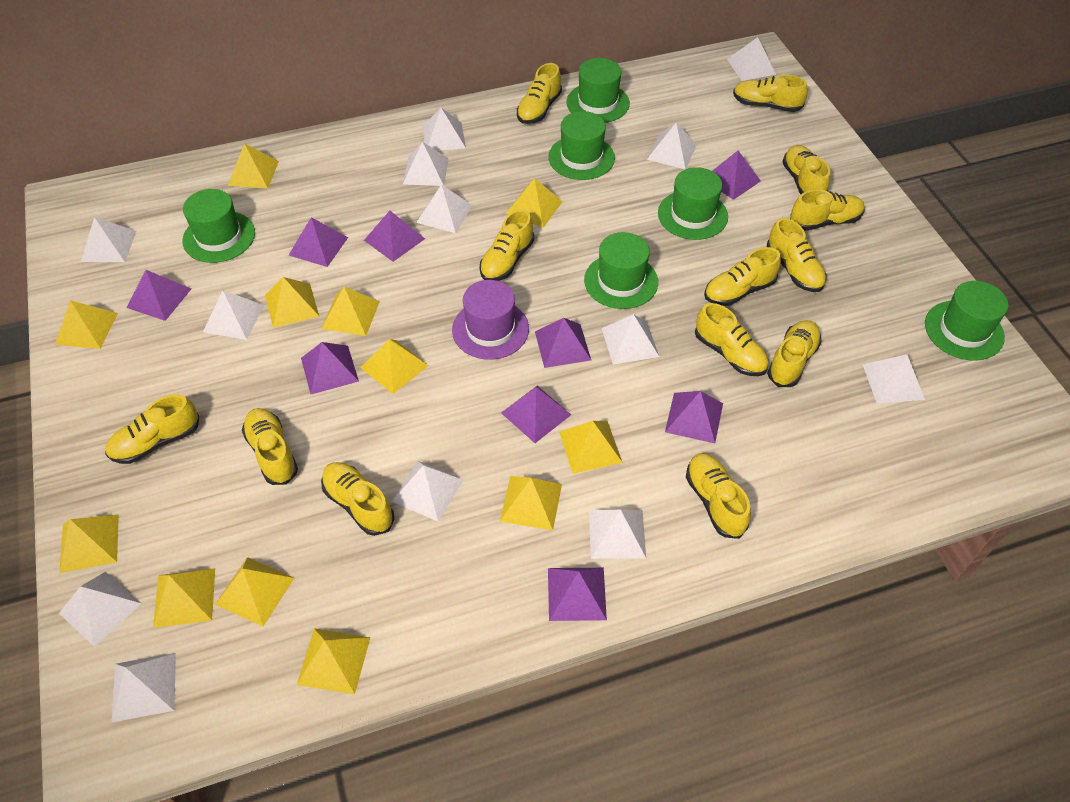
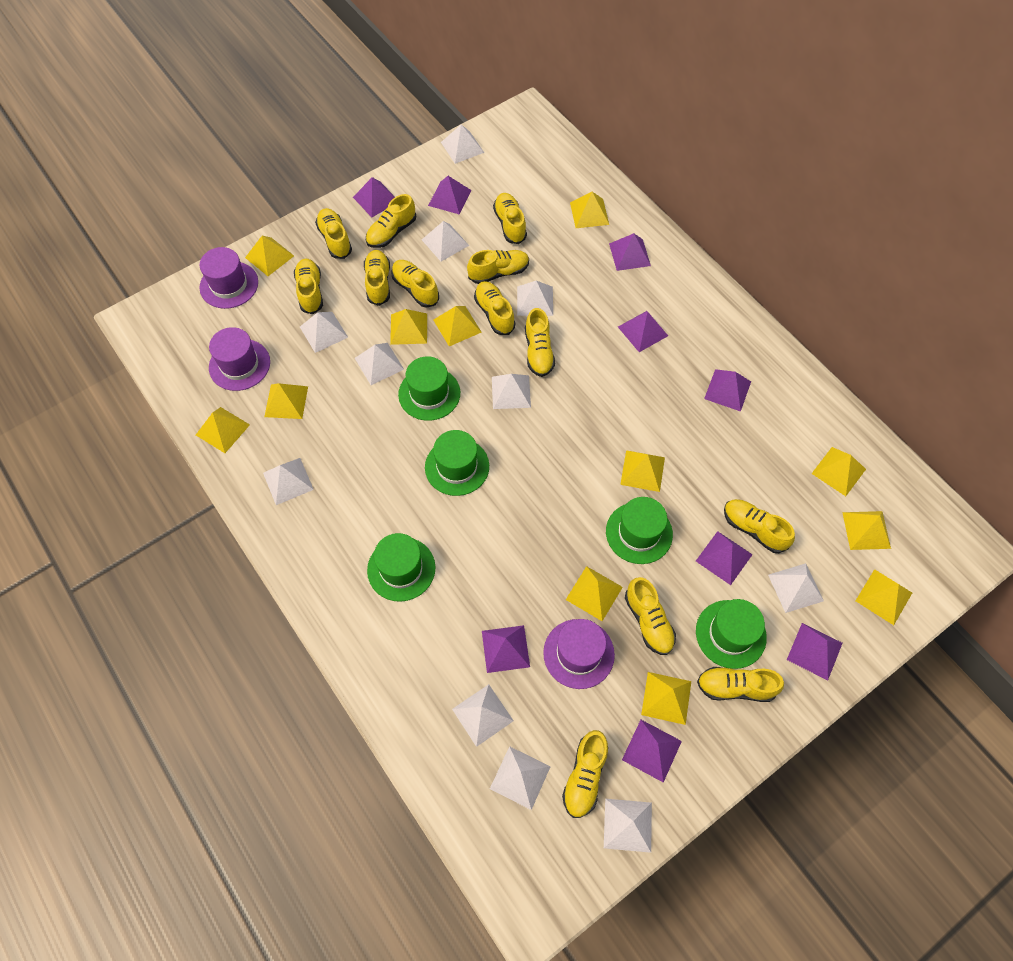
green hat: [182,189,255,263] [548,111,615,180] [567,58,630,123] [584,232,658,309] [658,167,728,240] [925,281,1008,361] = 6 -> [367,533,435,602] [398,356,460,421] [425,430,489,496] [606,497,673,564] [696,599,767,669] = 5
purple hat: [452,280,529,360] = 1 -> [199,247,258,309] [209,327,270,391] [543,619,615,689] = 3
white pyramid: [59,572,142,647] [81,217,136,262] [111,653,176,722] [203,290,264,340] [391,461,463,522] [403,142,449,186] [416,184,472,233] [422,108,466,151] [589,510,646,559] [601,314,659,365] [647,122,697,169] [727,37,776,81] [863,355,925,403] = 13 -> [263,458,314,505] [300,312,348,353] [355,343,404,385] [422,221,469,261] [441,125,484,164] [452,684,513,747] [490,746,551,810] [492,374,531,409] [517,281,553,316] [604,799,652,853] [768,563,824,613] = 11

